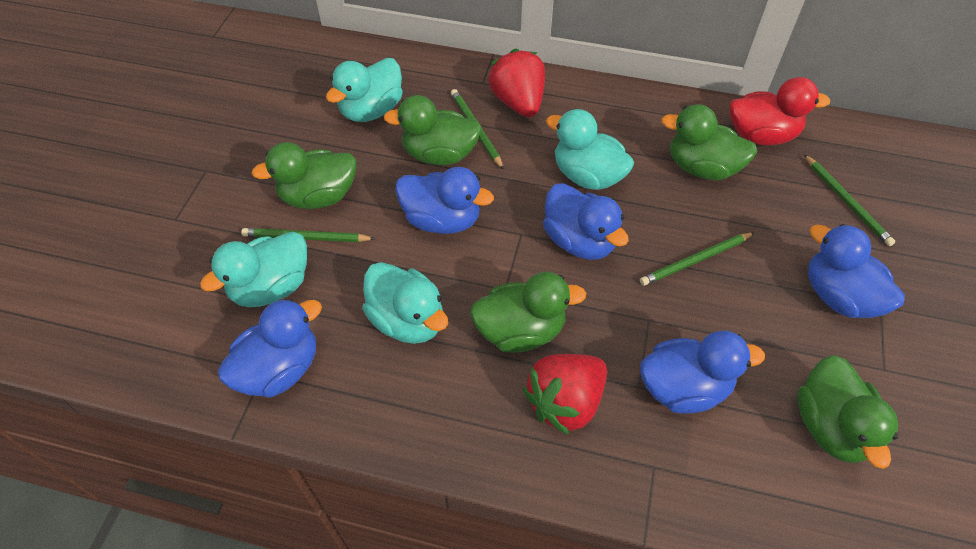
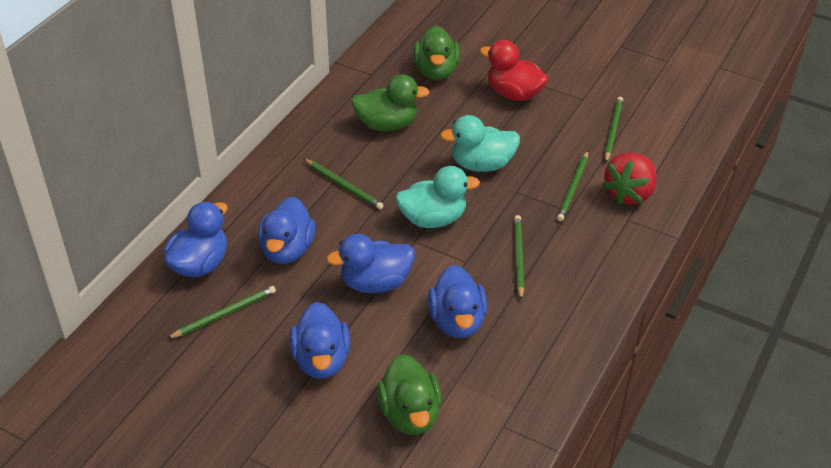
green duck: [251,142,356,209] [383,95,482,165] [470,272,586,353] [661,104,757,180] [797,355,898,469] = 5 -> [351,74,430,131] [377,354,442,435] [413,26,460,80] = 3
green pencil: [241,228,376,242] [451,89,504,170] [640,232,755,286] [804,154,895,246] = 4 -> [167,286,276,339] [304,159,384,210] [514,215,524,300] [557,151,588,221] [604,97,623,163] = 5
red strawberry: [489,49,545,117] [523,354,607,435] = 2 -> [602,153,657,205] = 1
turquoise duck: [200,232,307,307] [326,58,403,122] [362,262,448,344] [546,109,634,190] = 4 -> [396,166,480,228] [440,115,520,172] = 2

